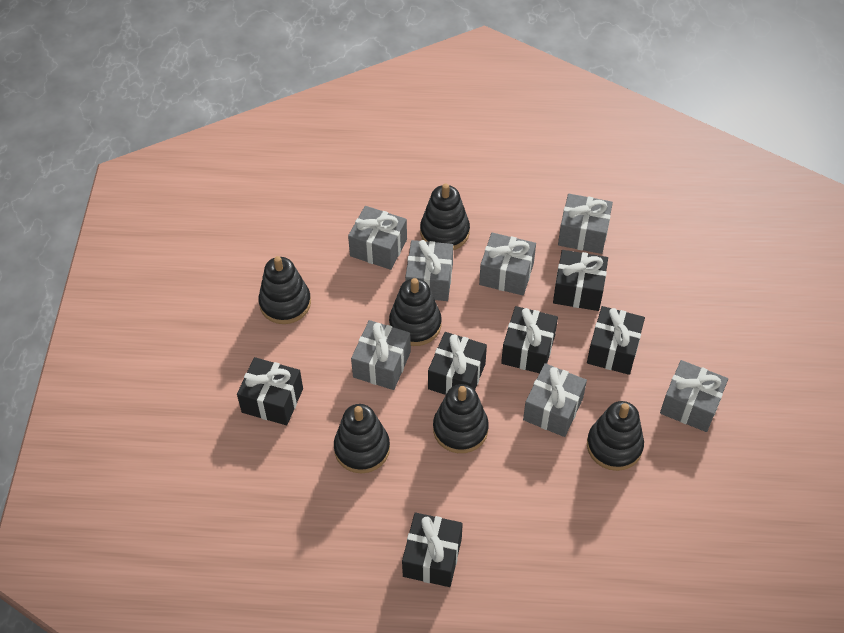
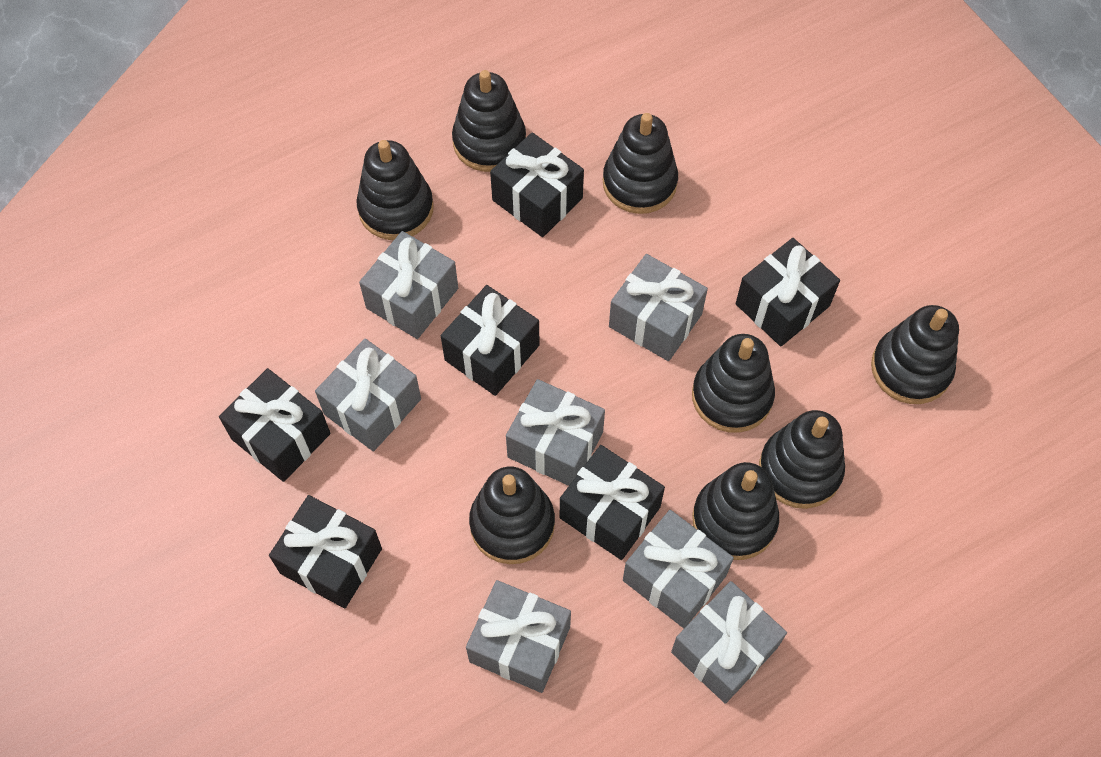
black stacking toy: [258,256,311,324] [334,404,390,473] [389,278,442,346] [420,183,470,250] [433,384,489,453] [587,401,644,471] = 6 -> [356,140,434,240] [452,70,526,172] [469,467,555,564] [603,113,678,214] [692,334,775,433] [692,462,779,560] [759,410,845,509] [871,305,959,404] = 8

